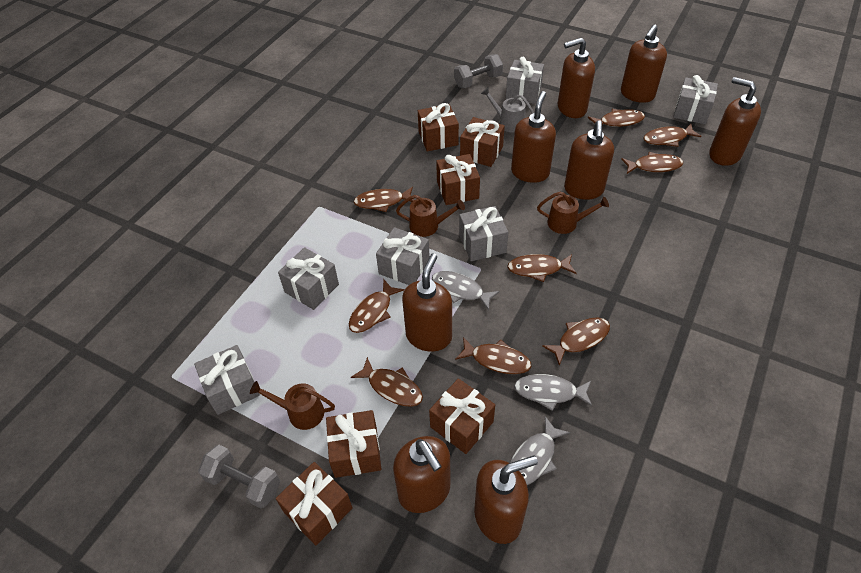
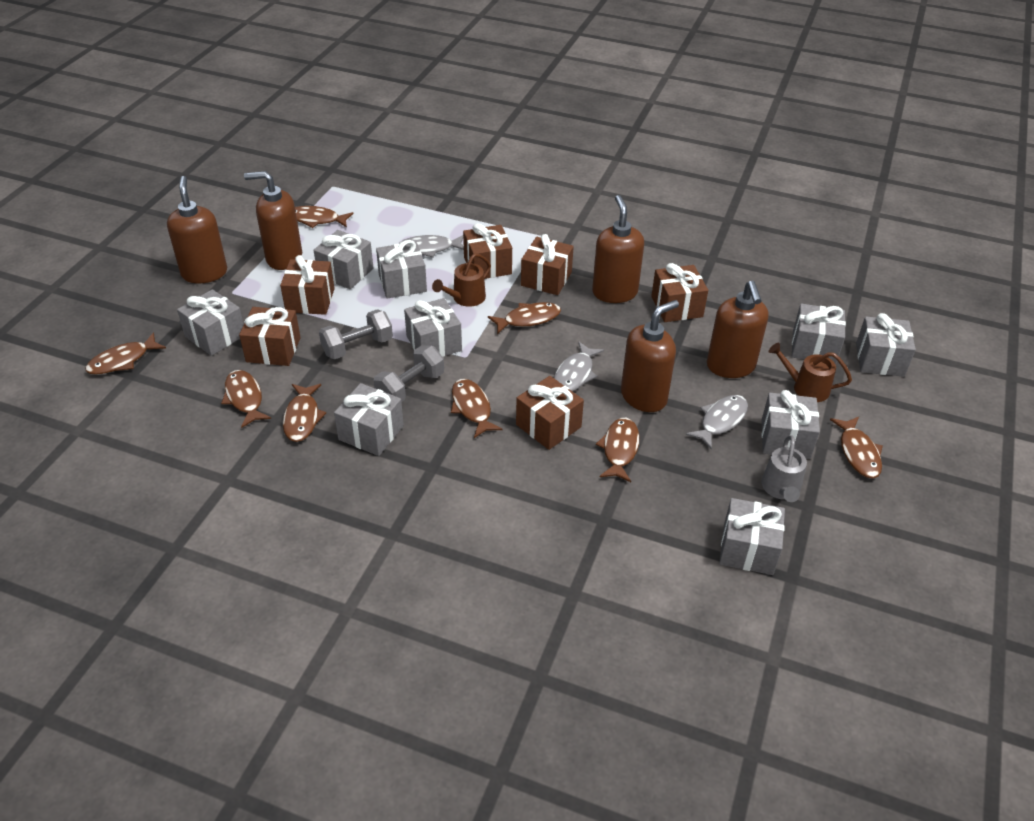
brown fish: [349,280,404,333] [351,357,423,407] [354,187,414,212] [455,337,531,374] [507,254,577,282] [542,317,610,366] [588,109,645,127] [621,152,683,174] [643,124,702,147] = 9 -> [85,332,166,375] [221,370,271,428] [283,384,326,442] [295,206,354,228] [451,379,503,438] [488,302,561,334] [596,418,640,482] [830,417,883,478] = 8
brown soap dispenser: [393,436,450,513] [402,253,452,352] [474,456,538,544] [511,91,556,183] [558,38,595,118] [564,120,614,200] [621,24,667,103] [709,77,761,166] = 8 -> [167,176,227,283] [244,171,302,270] [592,195,644,303] [621,300,679,412] [707,281,769,378] = 5
brown watering can: [250,381,335,430] [396,195,465,237] [537,192,609,234] = 3 -> [432,253,491,307] [769,343,852,402] = 2
grey gift: [194,345,260,415] [278,247,339,310] [376,227,430,285] [459,206,508,261] [506,57,544,104] [673,75,718,124] = 6 -> [177,289,244,356] [314,230,373,289] [334,383,404,456] [376,240,427,299] [404,298,462,357] [719,498,785,575] [762,390,820,459] [792,303,846,364] [856,313,916,377] = 9

